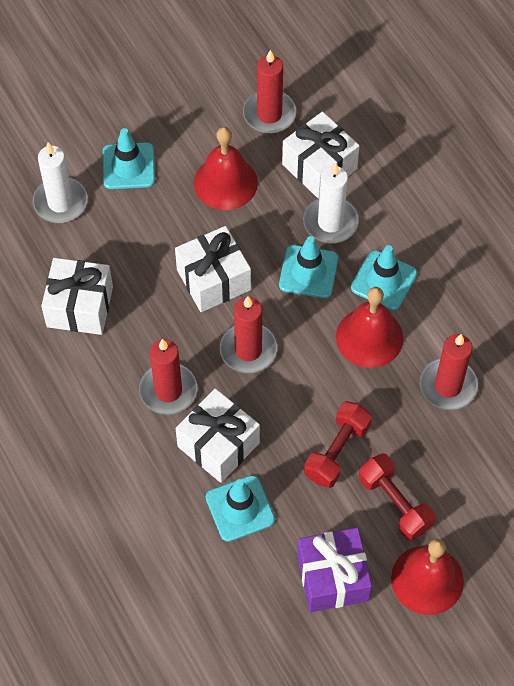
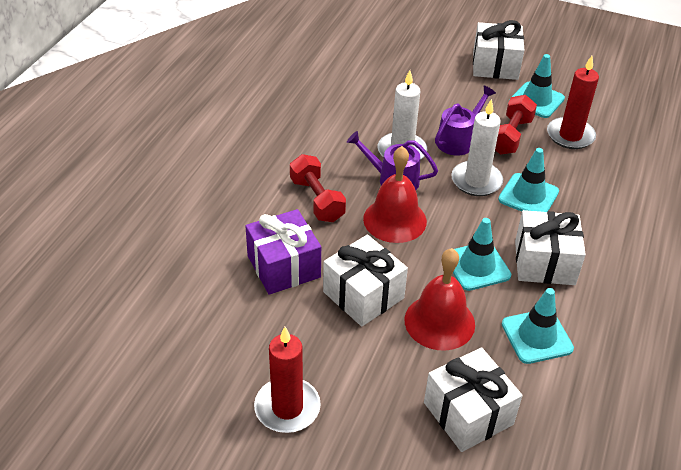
purple watering can: none = 0 -> [347,131,438,190] [435,86,496,156] = 2
red bell: [194,127,258,210] [336,287,403,368] [391,539,464,615] = 3 -> [363,146,427,243] [405,248,475,351] = 2
red candle: [139,339,198,415] [220,296,277,374] [243,50,296,133] [420,334,478,410] = 4 -> [254,327,321,433] [547,56,599,149] = 2

